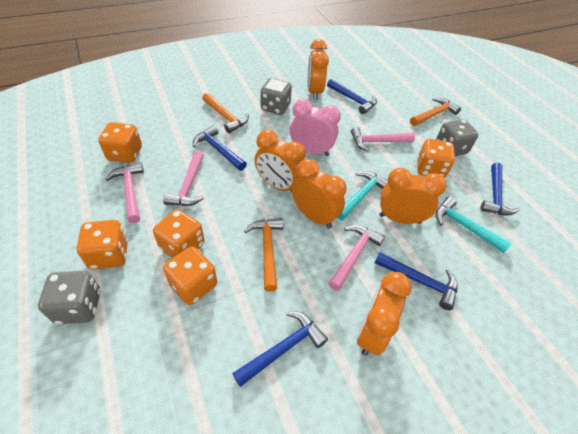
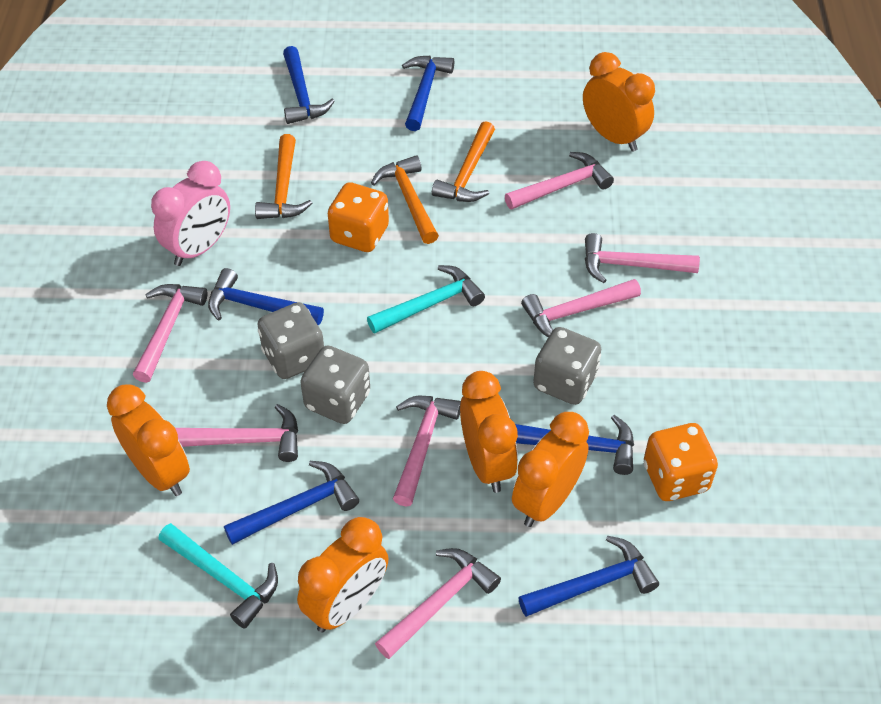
blue hammer: [193,125,247,171] [232,311,328,387] [327,79,377,114] [375,252,458,310] [480,163,520,216] = 5 -> [208,268,324,325] [224,461,359,545] [283,46,335,124] [402,56,454,131] [515,415,634,475] [518,536,659,617] = 6
orange dice: [77,220,128,270] [98,122,142,163] [153,209,205,258] [163,246,217,305] [417,139,455,178] = 5 -> [328,182,389,252] [644,423,718,501] = 2
pink hammer: [105,162,144,223] [163,151,204,206] [328,225,385,291] [351,127,415,151] = 4 -> [133,284,208,383] [175,404,298,462] [375,548,501,659] [393,396,461,507] [505,152,614,209] [521,279,641,337] [585,233,700,283] = 7

